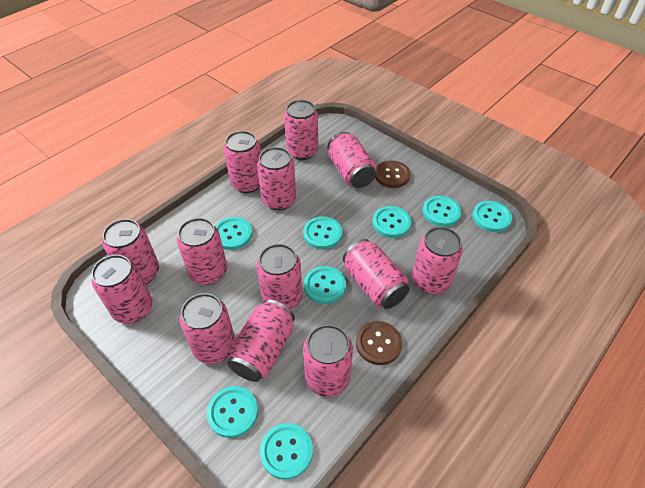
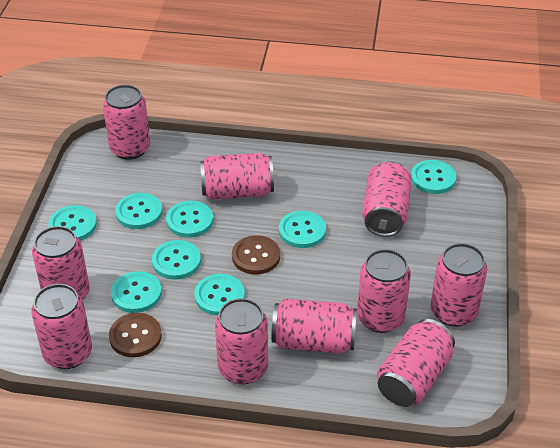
pink can: [91,255,152,324] [103,219,159,284] [177,218,227,285] [180,293,235,364] [224,131,261,193] [227,300,295,382] [256,244,302,310] [257,147,296,210] [284,100,318,160] [303,325,353,397] [327,132,377,188] [343,239,410,309] [412,227,463,294] = 13 -> [31,284,92,369] [32,226,89,300] [103,85,150,160] [200,153,274,200] [215,298,268,384] [271,299,357,353] [357,249,411,333] [362,161,412,237] [377,319,455,407] [431,243,487,327] = 10

